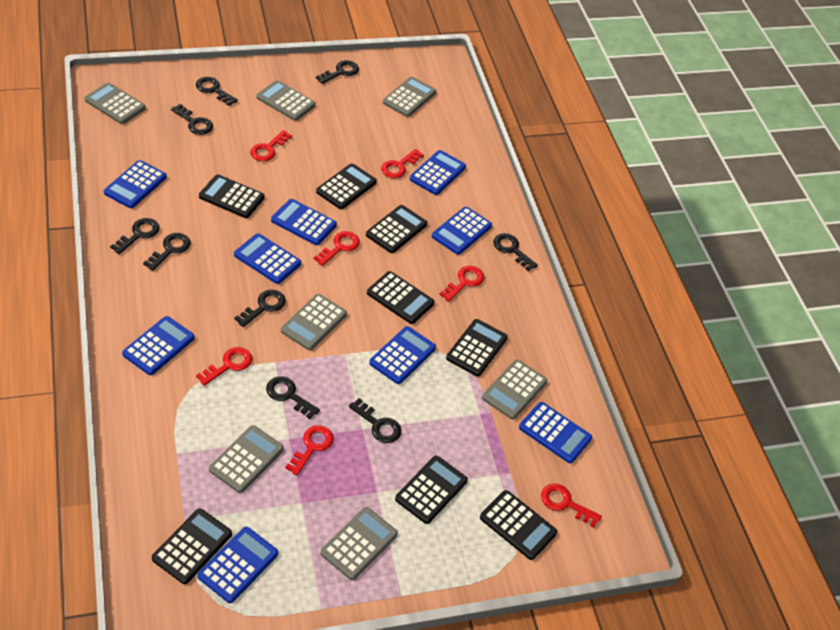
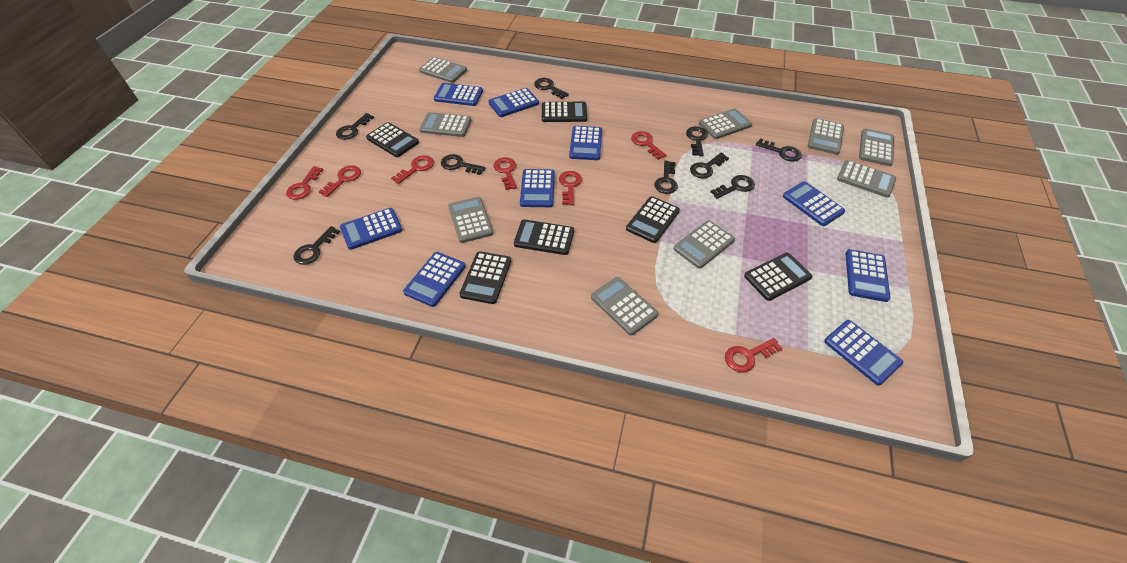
black calculator: [152,508,232,584] [199,175,264,218] [316,164,377,209] [366,205,427,253] [367,271,434,324] [395,456,468,524] [446,319,508,377] [480,490,557,560] = 8 -> [366,122,419,157] [459,251,511,304] [514,219,574,255] [542,102,587,122] [626,196,680,243] [744,253,812,301] = 6
grey calculator: [84,83,146,124] [209,425,284,493] [257,80,316,121] [281,294,347,350] [320,507,398,580] [383,77,436,117] [482,360,547,419] = 7 -> [419,57,467,83] [419,112,471,137] [448,197,493,243] [591,277,658,335] [674,220,735,269] [699,109,752,139] [808,118,844,155] [837,160,896,198] [859,129,894,166] = 9

